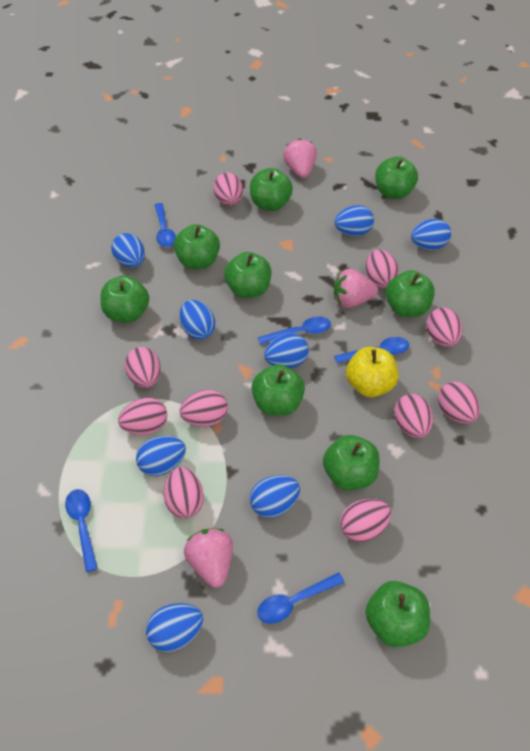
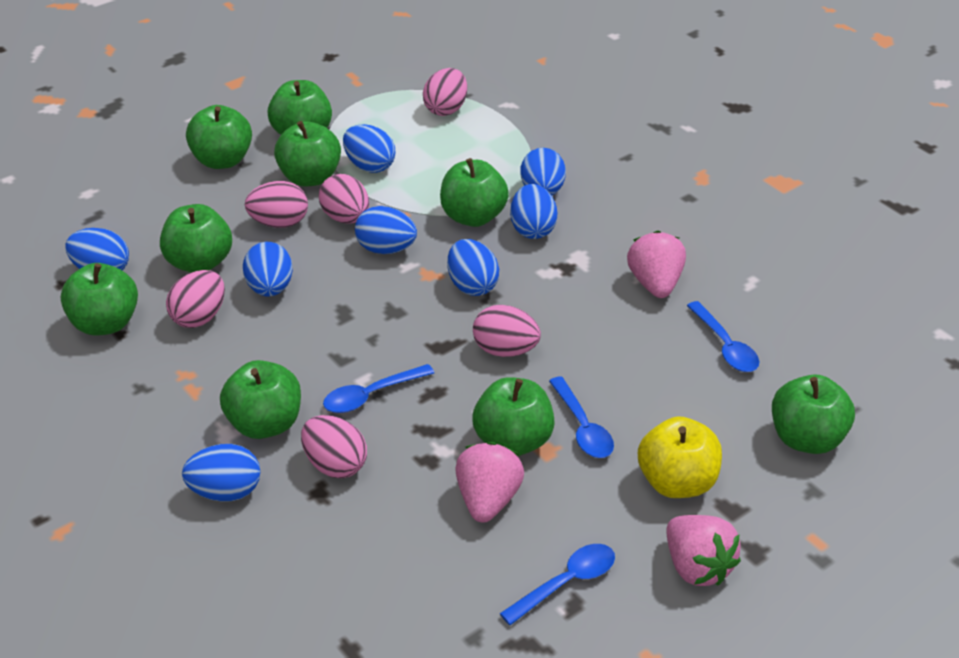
blue spoon: [65,489,98,572] [155,203,176,247] [257,572,345,624] [258,316,331,345] [334,337,409,364] = 5 -> [323,364,434,413] [500,544,615,625] [549,376,614,458] [687,301,759,372] = 4
pink egg: [118,398,167,435] [125,347,161,388] [164,467,204,518] [180,390,228,426] [213,172,243,206] [340,499,391,542] [366,249,399,288] [394,394,433,438] [426,308,462,347] [438,381,480,424] = 10 -> [166,270,225,328] [245,181,308,228] [301,415,367,478] [319,174,369,224] [423,68,467,116] [473,305,541,357] = 6

